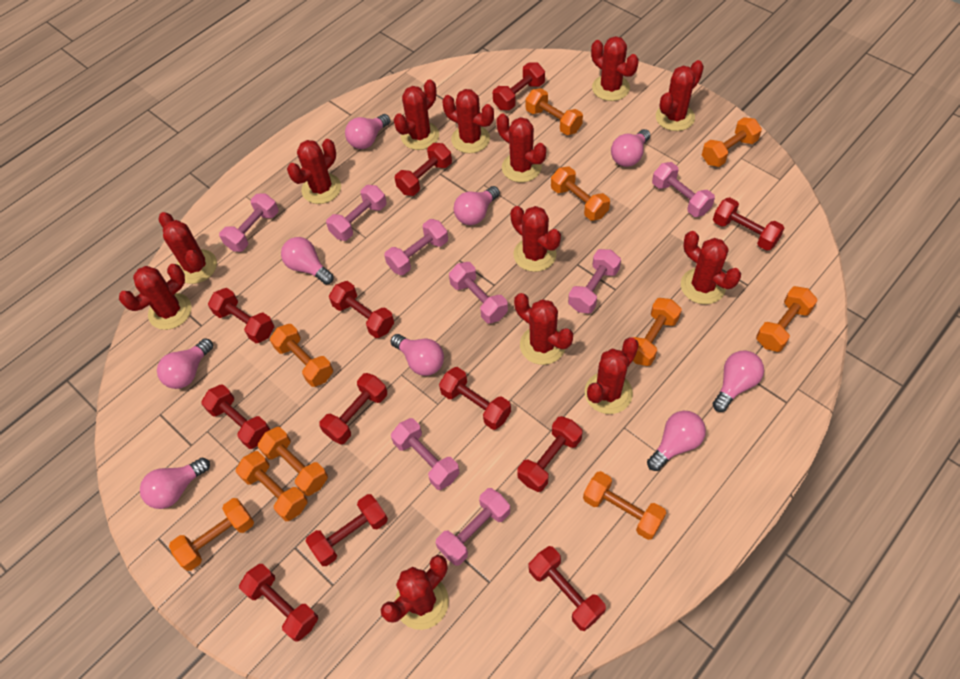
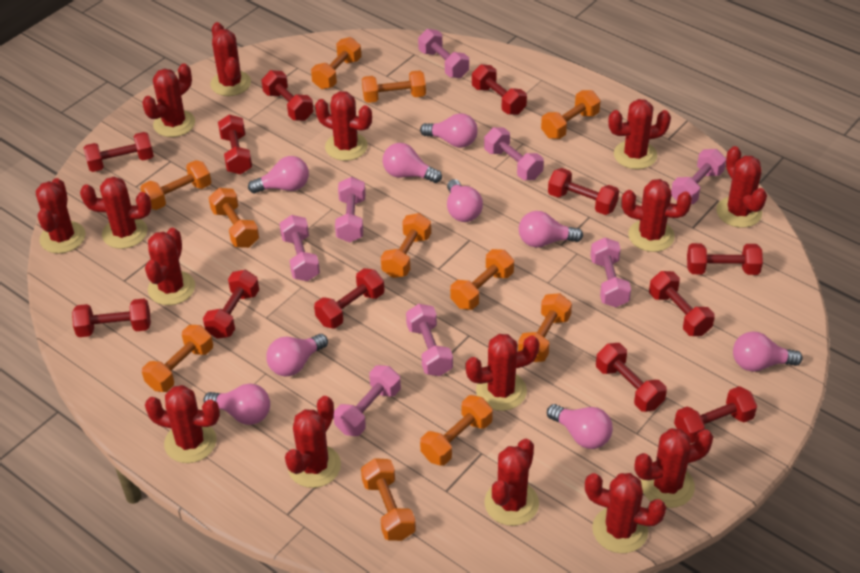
orange dumbbell: [169,498,254,571] [236,451,308,521] [258,427,328,496] [270,324,333,387] [526,88,583,135] [551,166,610,221] [583,471,666,540] [633,298,682,366] [702,117,762,167] [756,286,818,352] = 10 -> [140,160,211,210] [142,325,213,392] [209,188,259,248] [311,37,361,89] [361,458,416,541] [362,70,426,103] [381,213,431,278] [420,395,493,466] [450,249,514,310] [518,293,572,362] [541,90,601,139] = 11
red cactus: [119,264,192,330] [158,212,217,284] [287,139,341,204] [381,555,449,630] [393,79,439,150] [442,89,494,153] [496,114,546,182] [510,206,561,272] [514,293,573,365] [585,338,639,414] [591,36,639,101] [656,60,704,131] [681,231,741,304] = 13 -> [36,178,86,254] [80,177,151,249] [142,63,195,137] [145,228,195,305] [145,385,220,463] [210,22,251,96] [285,396,341,488] [315,91,372,161] [465,334,540,411] [485,439,539,526] [585,473,666,553] [608,99,671,169] [621,179,692,252] [635,428,713,508] [716,146,767,228] = 15

